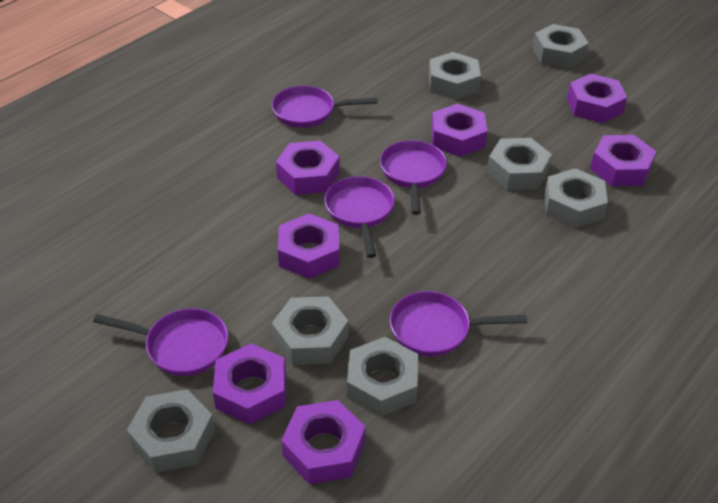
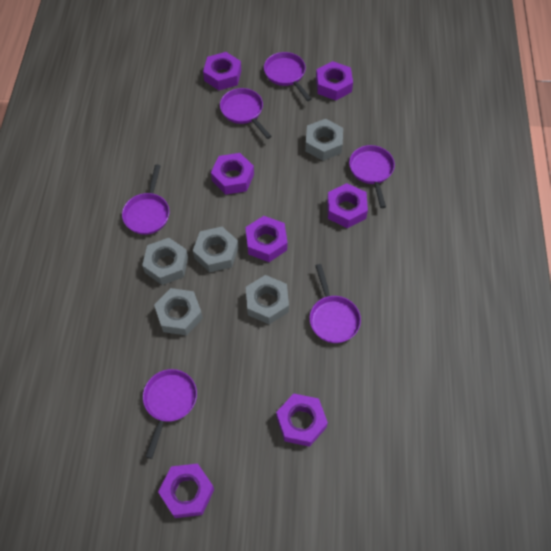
grey nut: [127,389,215,473] [272,296,348,365] [347,337,418,417] [429,52,481,100] [487,138,552,190] [532,24,589,69] [545,168,608,228] = 7 -> [142,238,188,285] [154,288,203,336] [193,227,238,272] [246,275,289,324] [305,119,343,161] = 5
purple pan: [93,308,228,376] [272,85,378,128] [325,176,395,258] [380,140,447,215] [390,291,527,357] = 5 -> [122,164,169,235] [143,369,197,459] [220,88,272,139] [264,52,311,101] [310,264,361,343] [349,145,395,208] = 6

